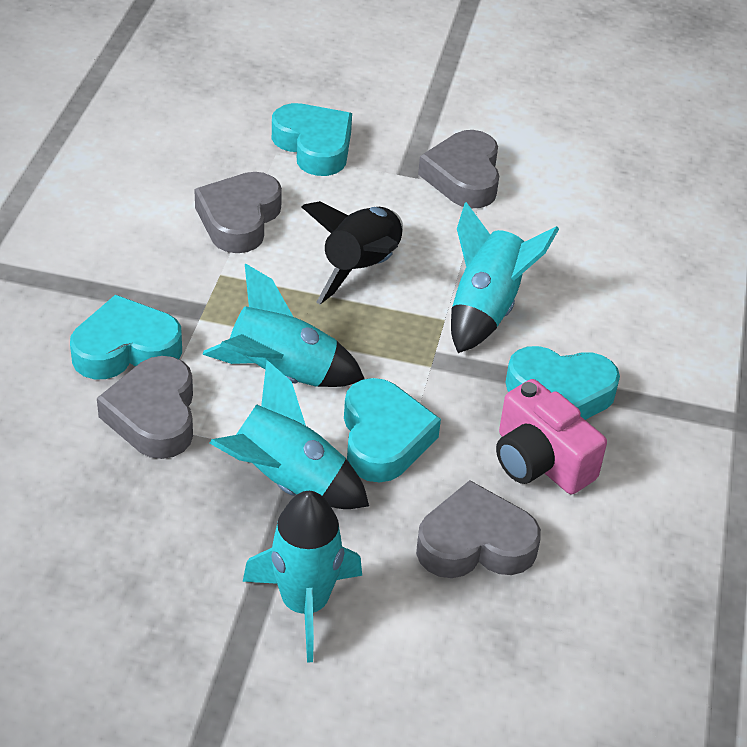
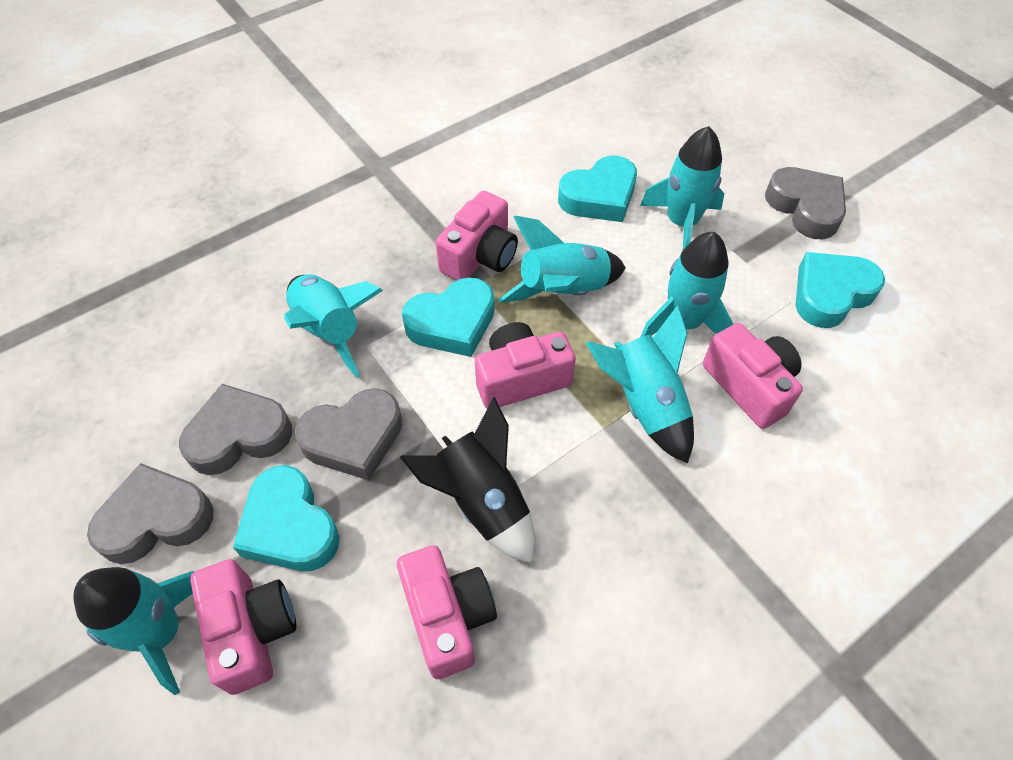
pink camera: [496,379,607,494] = 1 -> [190,559,296,695] [397,545,497,679] [436,191,518,280] [475,322,576,409] [703,323,803,429] = 5
turquoise rocket: [202,263,365,387] [210,360,369,509] [243,491,362,663] [451,202,559,353] = 4 -> [74,567,194,695] [284,274,383,378] [498,216,626,303] [586,305,694,463] [640,126,724,249] [641,232,733,337] = 6

